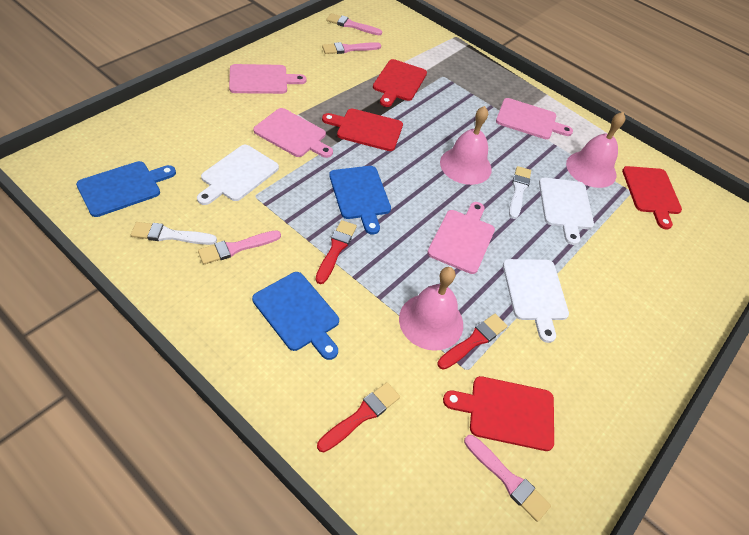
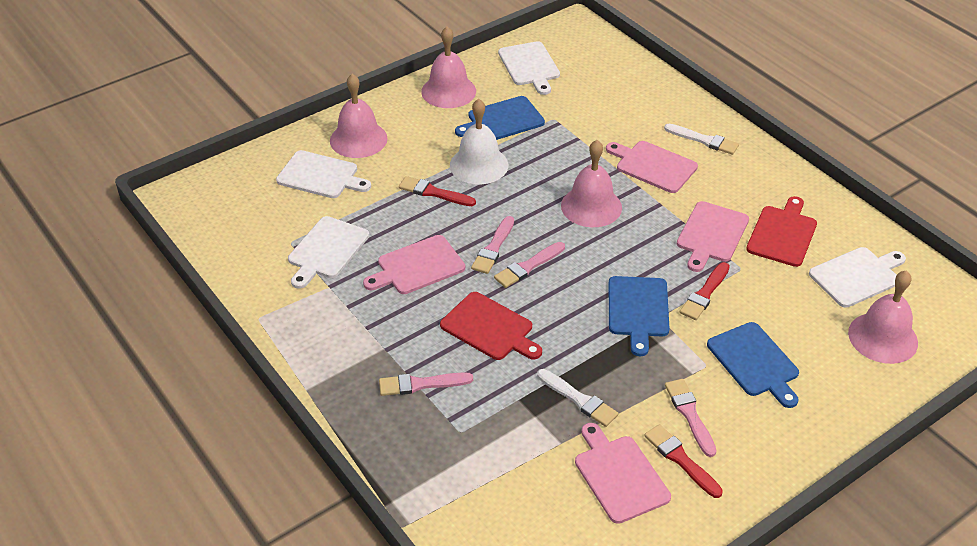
pink bell: [399,267,463,351] [440,106,492,185] [566,112,626,188] = 3 -> [330,74,388,158] [421,27,476,108] [561,140,622,227] [848,270,918,364] = 4
red cutting board: [322,109,403,151] [373,59,427,107] [443,376,554,451] [622,166,682,230] = 4 -> [440,292,542,360] [746,196,817,267] = 2
white bell: none = 0 -> [450,99,508,184] = 1
white cutting board: [197,145,279,205] [503,259,569,343] [539,178,594,245] = 3 -> [276,150,371,198] [288,216,369,289] [498,41,560,95] [809,247,906,308] = 4

